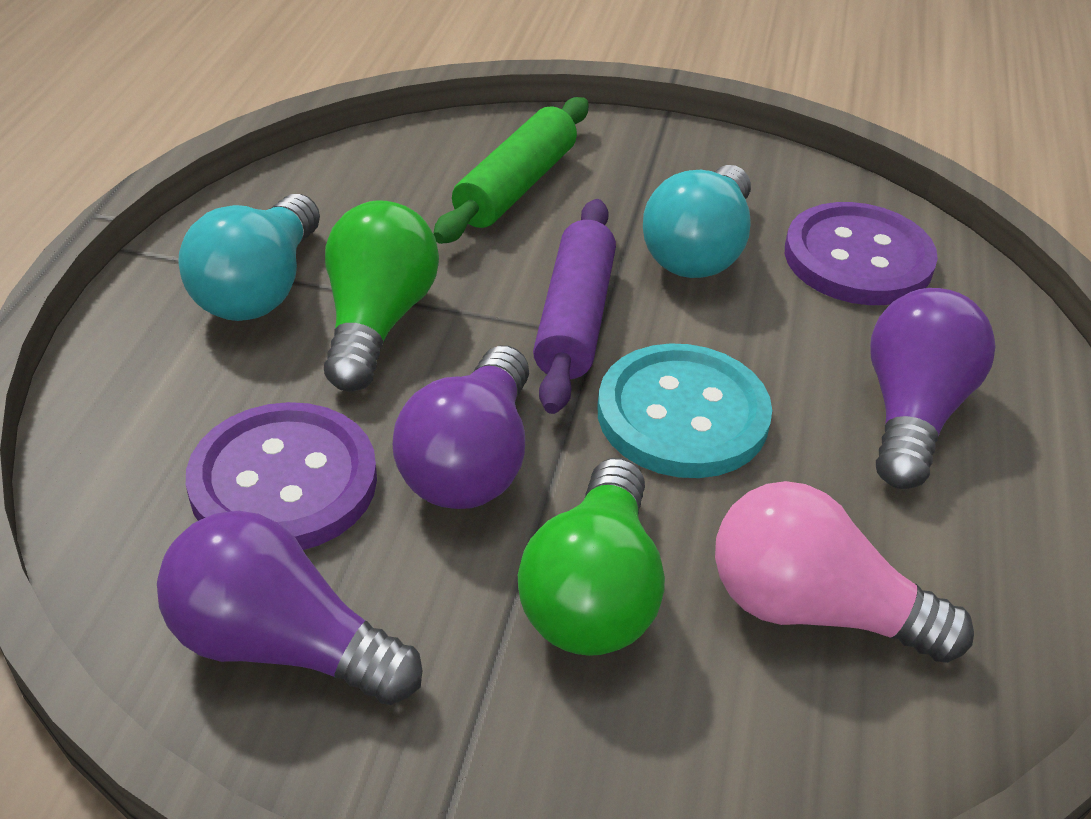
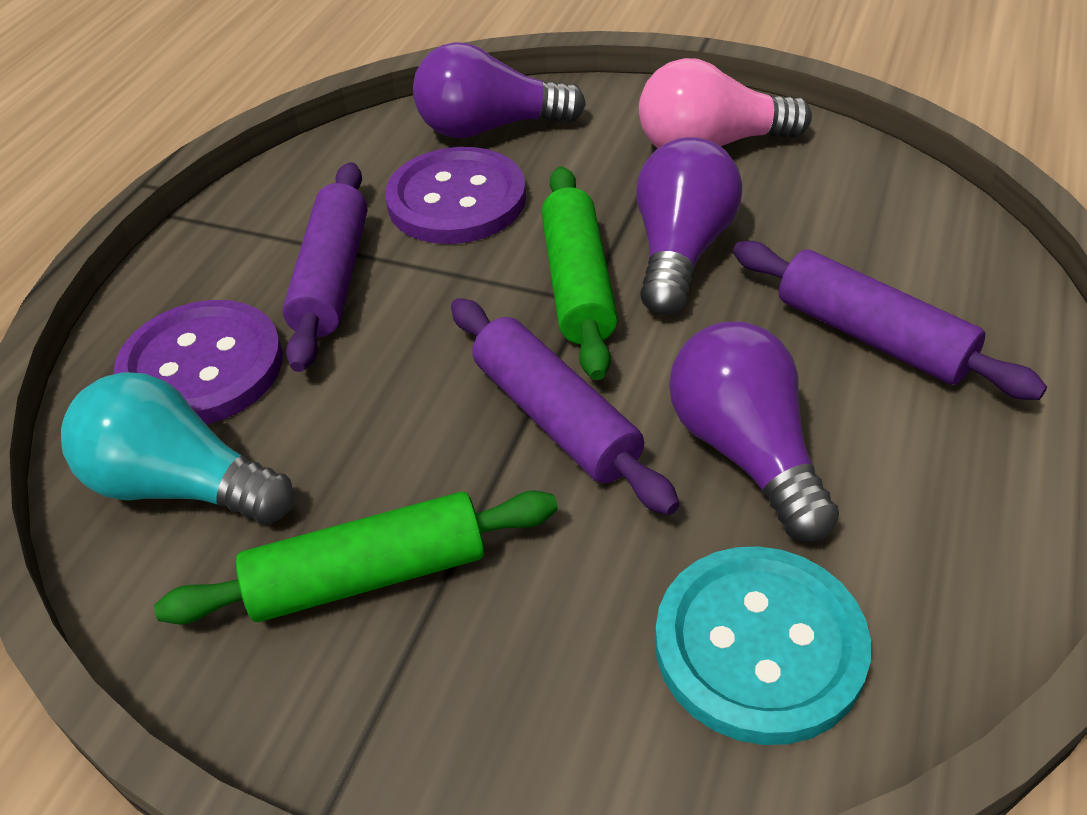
green light bulb: [324,200,439,392] [518,458,665,656] = 2 -> none = 0
green rolling pin: [433,97,589,244] = 1 -> [154,490,558,625] [541,166,618,380] = 2
purple rolling pin: [533,199,616,414] = 1 -> [282,162,368,372] [451,298,680,515] [733,241,1047,400] = 3
turquoise light bulb: [178,194,320,321] [643,165,751,278] = 2 -> [61,372,294,524] = 1

